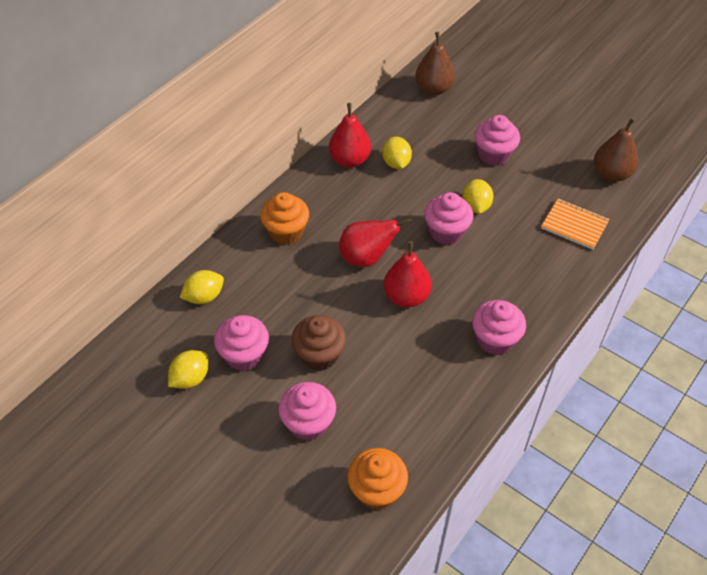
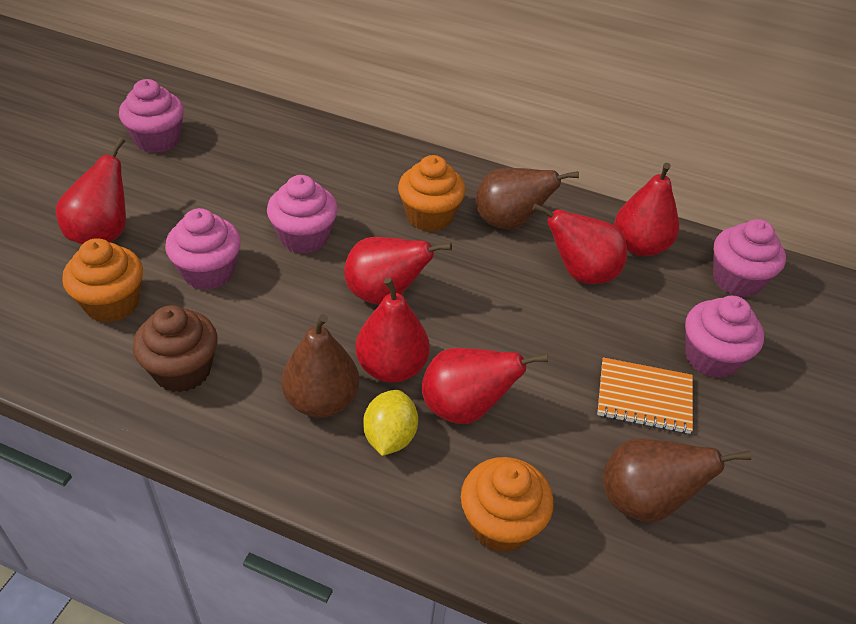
brown pear: [415,32,455,95] [594,118,638,182] = 2 -> [282,314,359,418] [475,168,579,230] [603,438,751,523] = 3
orange cupcake: [260,192,309,245] [347,448,408,510] = 2 -> [62,238,143,323] [398,155,466,232] [461,457,554,553] = 3
red pear: [329,103,371,168] [339,218,412,267] [384,241,432,308] = 3 -> [56,137,126,244] [344,237,452,304] [355,278,430,383] [422,348,548,424] [533,203,627,284] [614,163,679,256] = 6
yellow lemon: [168,350,209,389] [180,270,224,304] [382,137,412,169] [463,179,494,214] = 4 -> [363,390,418,456] = 1

